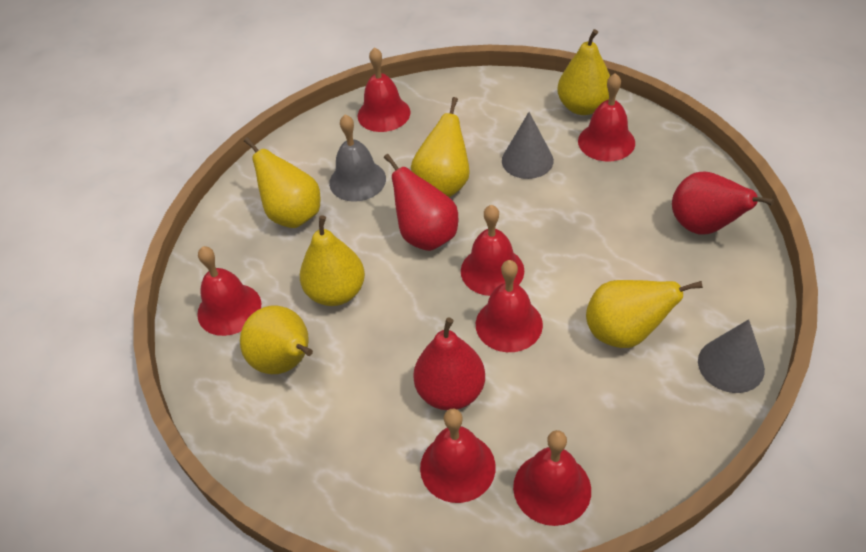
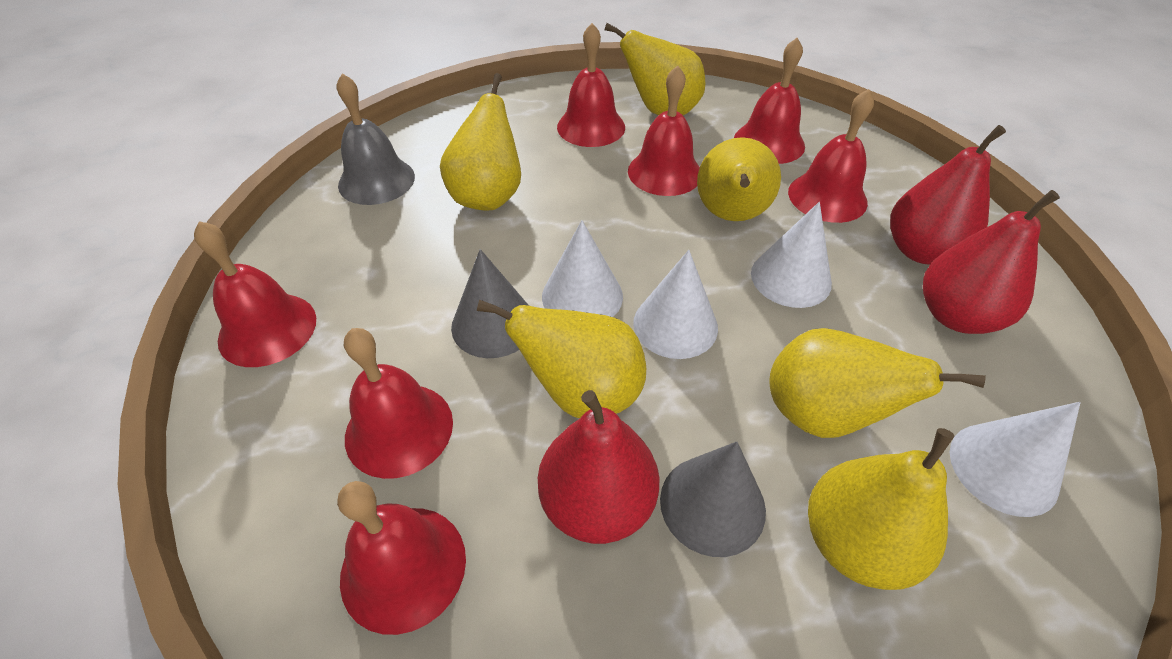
white cone: none = 0 -> [542,220,623,317] [633,250,718,359] [751,202,832,308] [950,402,1081,517] = 4

